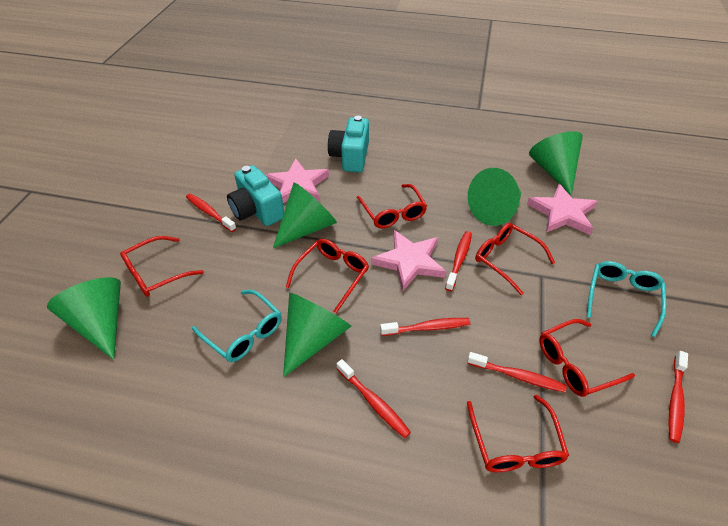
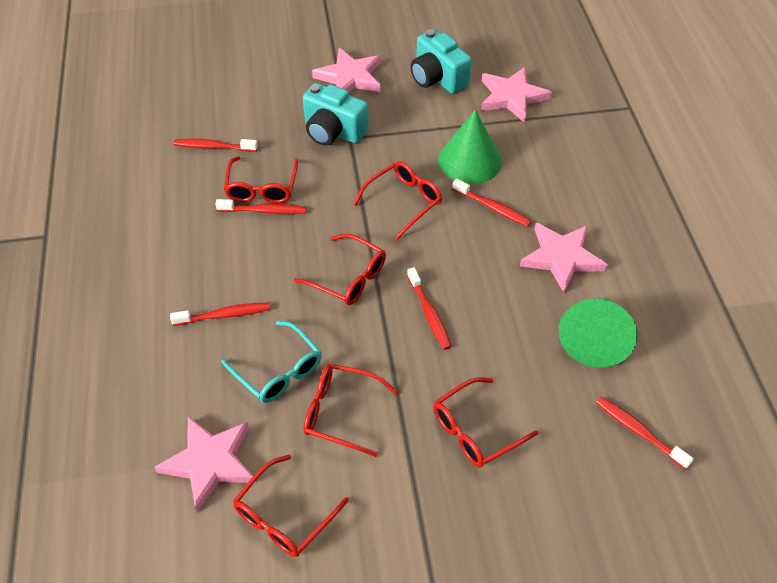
green cone: [47,277,121,360] [273,182,337,248] [283,292,351,377] [468,168,521,226] [529,131,583,196] = 5 -> [438,110,502,184] [559,298,638,367] = 2
pink star: [265,159,329,203] [371,230,446,292] [527,184,598,235] = 3 -> [154,417,256,512] [312,48,381,93] [481,67,552,123] [520,223,608,293] = 4
turquoise glasses: [192,290,282,362] [587,261,666,337] = 2 -> [221,321,322,403] = 1

